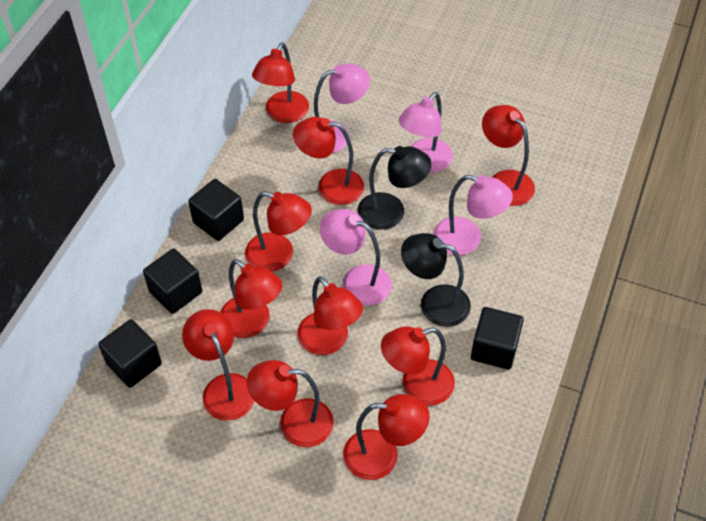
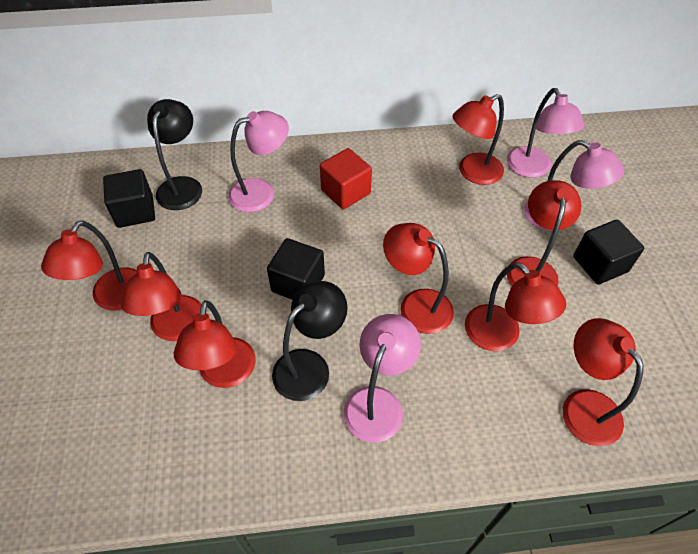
black cube: [98,319,162,388] [143,248,202,314] [188,179,244,241] [471,307,524,370] = 4 -> [103,169,155,228] [267,238,325,300] [573,220,644,285] = 3
red cube: none = 0 -> [320,148,372,209] = 1
red lamp: [182,309,254,421] [220,259,282,338] [245,191,312,272] [247,360,334,447] [252,43,309,123] [293,117,364,205] [297,276,363,355] [343,394,430,480] [381,326,455,406] [482,105,535,206] = 10 -> [41,220,137,311] [121,252,201,341] [174,300,256,388] [383,223,454,334] [452,94,504,185] [465,262,566,351] [507,180,581,286] [563,318,643,447] = 8

